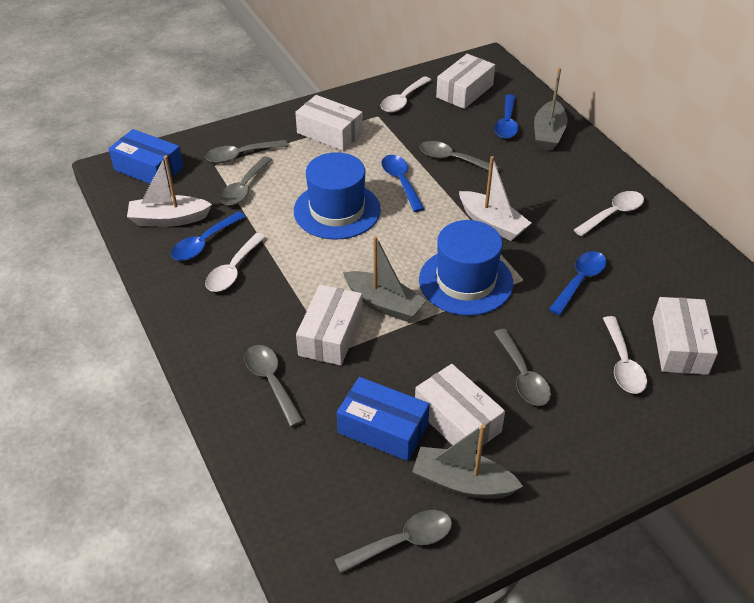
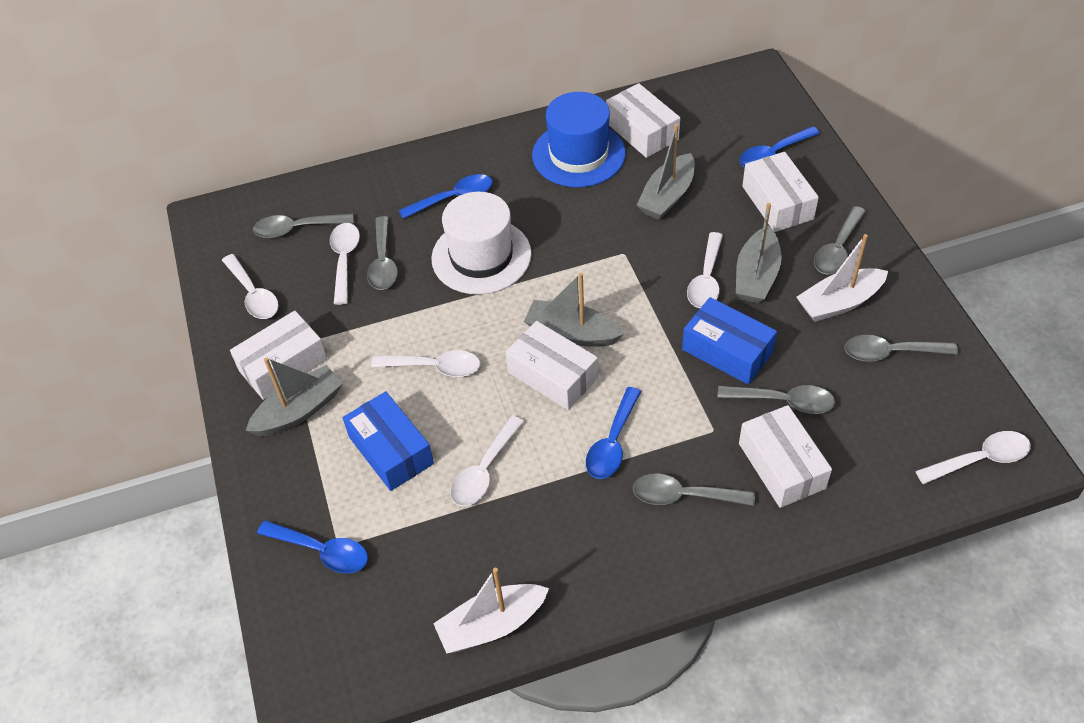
blue hat: [294,152,381,240] [419,220,513,316] = 2 -> [532,92,626,187] = 1
grey boat: [343,236,426,322] [412,424,523,499] [534,68,567,150] = 3 -> [246,357,343,436] [524,273,624,347] [637,124,695,220] [736,203,782,303] = 4
white hat: none = 0 -> [431,192,532,295] = 1
white spoon: [205,233,266,292] [381,76,431,112] [574,191,644,237] [603,316,647,394] = 4 -> [222,254,279,319] [330,223,360,305] [371,350,480,377] [450,415,524,506] [687,232,723,308] [915,431,1031,484] = 6

